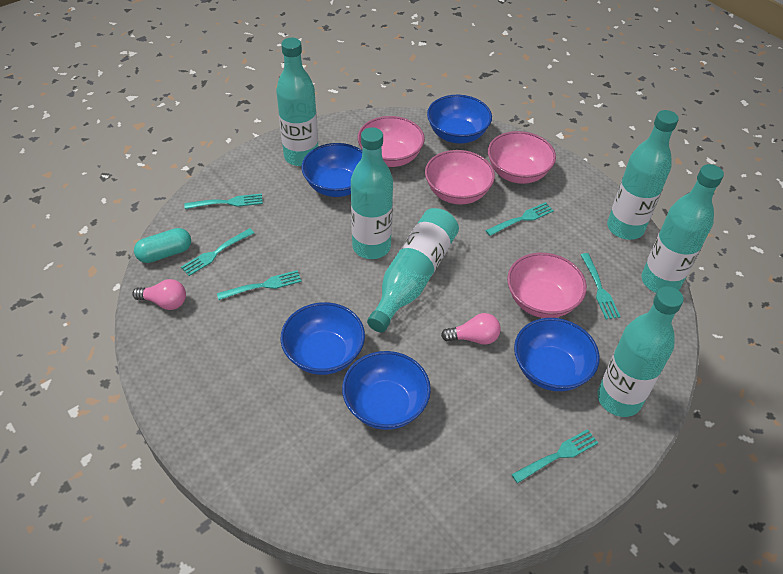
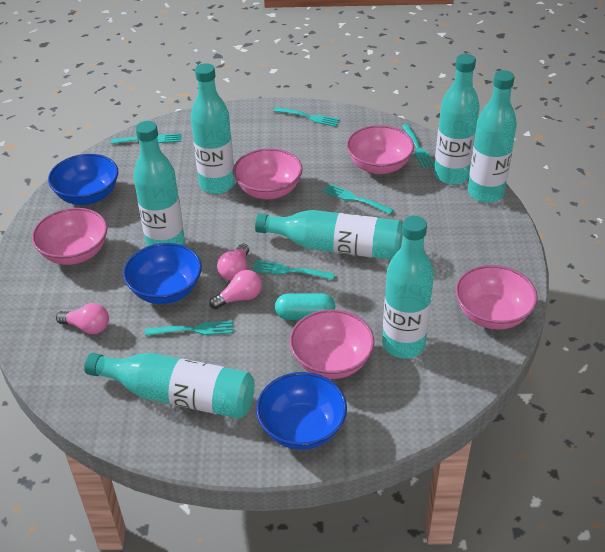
blue bowl: [280,302,365,375] [302,143,362,197] [342,351,431,430] [427,95,492,144] [514,318,600,391] = 5 -> [48,154,118,205] [123,243,202,304] [256,372,347,450] = 3
pink bowl: [358,116,425,167] [425,150,495,204] [488,131,556,184] [507,253,587,318] = 4 -> [32,208,107,265] [233,148,303,199] [289,309,374,379] [347,125,414,174] [456,265,538,330] = 5
pink light bulb: [132,279,186,310] [441,313,501,345] = 2 -> [56,303,109,334] [209,270,262,309] [217,244,249,281] = 3
turquoise bottle: [276,38,318,166] [351,127,393,259] [367,208,459,332] [597,286,684,417] [607,110,679,240] [641,164,724,293] = 6 -> [84,353,255,419] [133,121,185,247] [191,63,235,194] [255,210,403,260] [382,216,434,359] [434,54,480,185] [468,70,517,203] = 7

